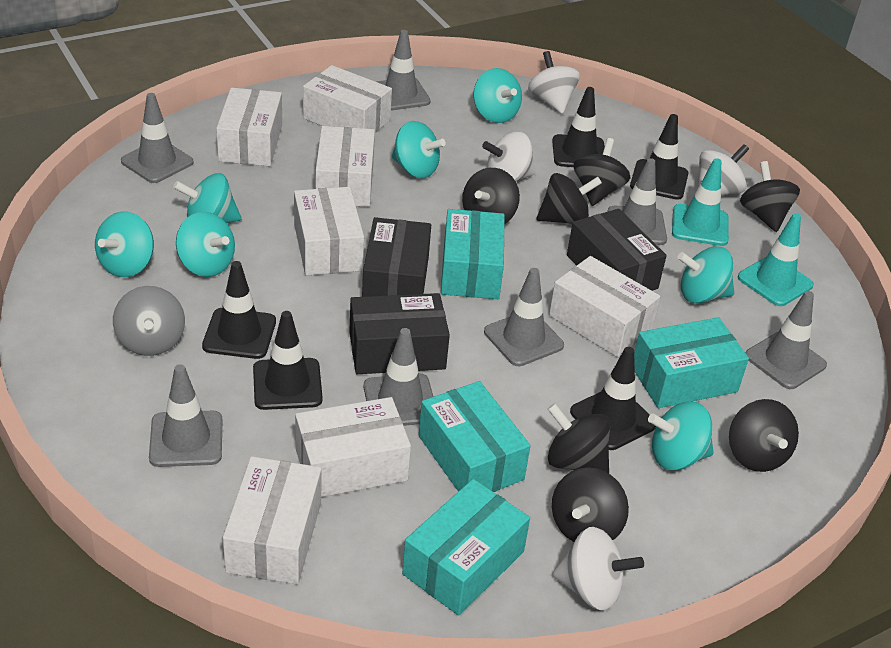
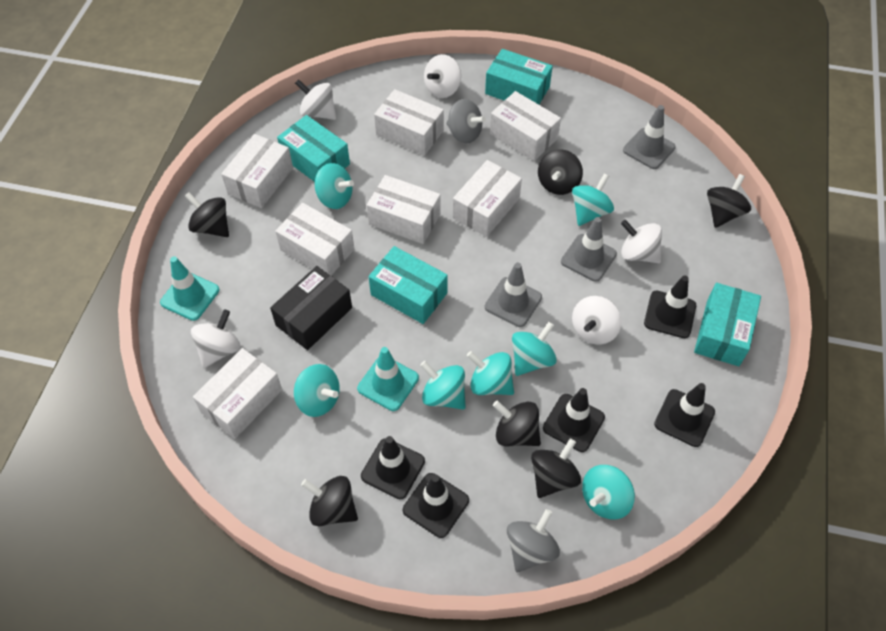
black box: [349,293,450,374] [362,217,431,297] [567,209,667,291] = 3 -> [270,266,352,350] = 1
black spinning top: [462,168,520,224] [537,173,602,224] [548,403,610,474] [552,467,629,542] [573,138,631,206] [729,399,799,472] [740,161,800,232] = 7 -> [185,192,229,237] [301,476,358,527] [493,400,541,446] [531,438,581,498] [538,149,583,195] [707,174,751,228] = 6
grey spinning top: [113,286,185,356] = 1 -> [446,99,486,144] [507,509,560,572] = 2
grey traffic cone: [121,93,194,183] [149,364,222,467] [363,328,434,426] [376,30,431,111] [484,268,564,366] [607,158,667,245] [746,291,827,389] = 7 -> [485,263,542,327] [561,217,617,282] [623,105,676,169] = 3
white spinning top: [482,132,535,182] [528,51,580,114] [552,527,644,611] [698,144,749,195] = 4 -> [191,309,240,368] [295,79,337,120] [424,54,461,98] [572,296,621,345] [621,220,662,263] = 5

